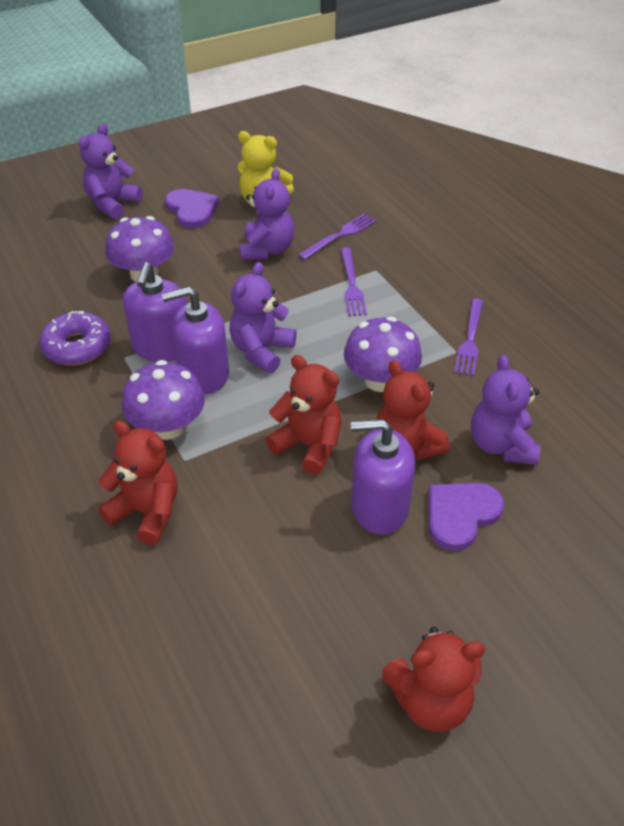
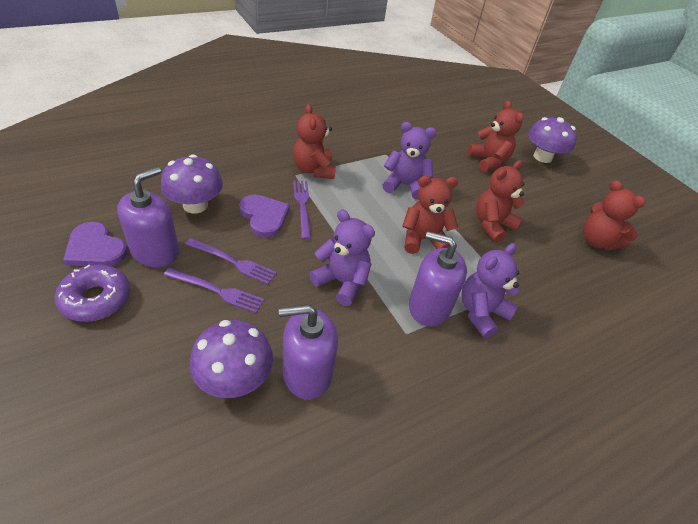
purple teddy bear: [79,124,143,219] [229,262,296,373] [240,168,294,260] [471,355,540,465] = 4 -> [309,209,375,306] [382,122,436,200] [461,243,519,338] = 3
red teddy bear: [98,421,178,545] [266,355,341,475] [376,360,450,460] [382,627,485,732] = 4 -> [293,104,336,179] [402,176,458,254] [468,100,524,172] [476,160,525,243] [583,180,645,250] = 5
yellow teddy bear: [238,131,294,204] = 1 -> none = 0

